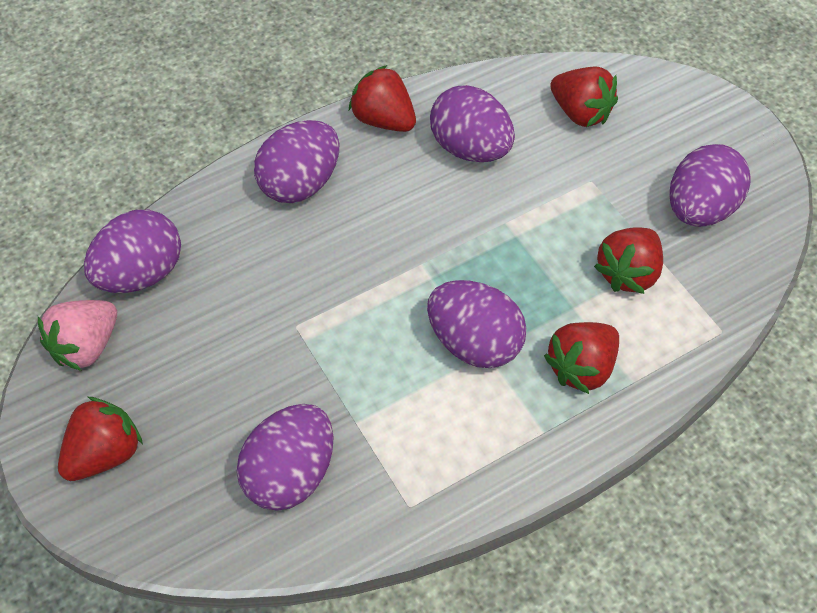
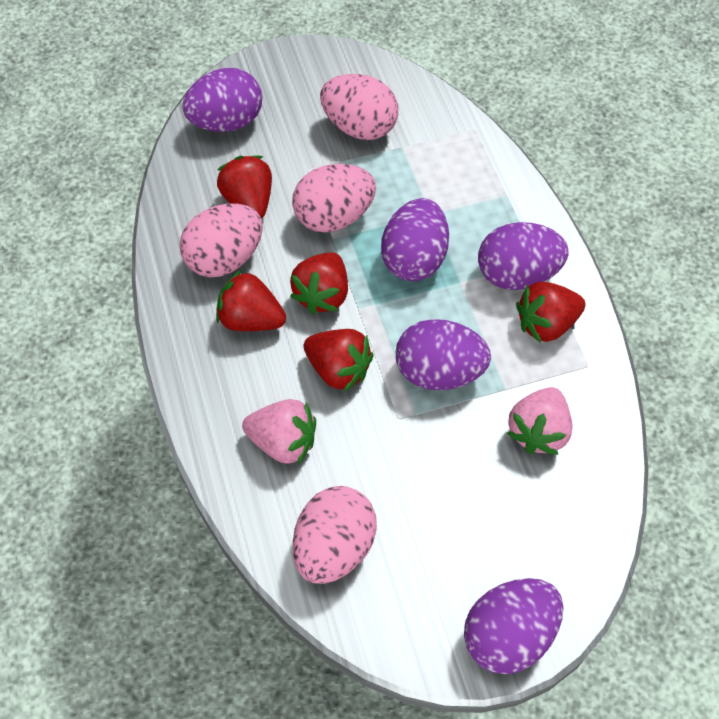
pink egg: none = 0 -> [180,203,263,278] [292,164,376,233] [293,486,377,584] [320,74,398,140] = 4
pink strawberry: [38,300,117,371] = 1 -> [242,399,316,464] [507,387,572,455] = 2
purple egg: [84,210,181,293] [237,404,333,511] [254,120,339,203] [427,280,527,368] [430,85,515,162] [670,144,751,227] = 6 -> [182,68,262,132] [381,198,449,281] [396,319,491,390] [464,578,564,674] [478,222,568,290] = 5

